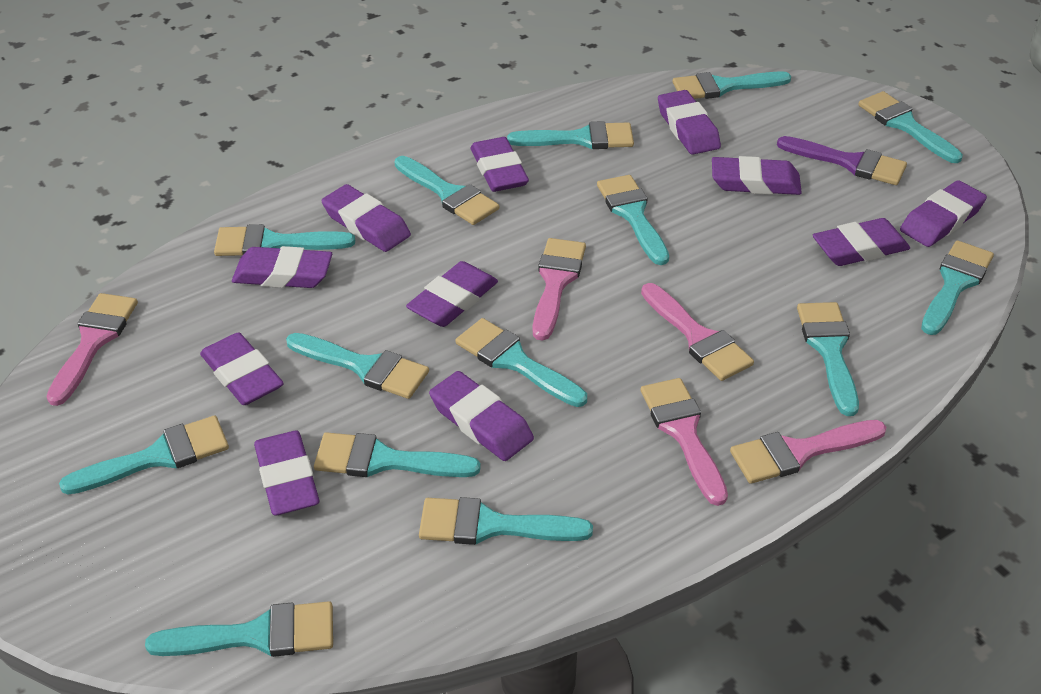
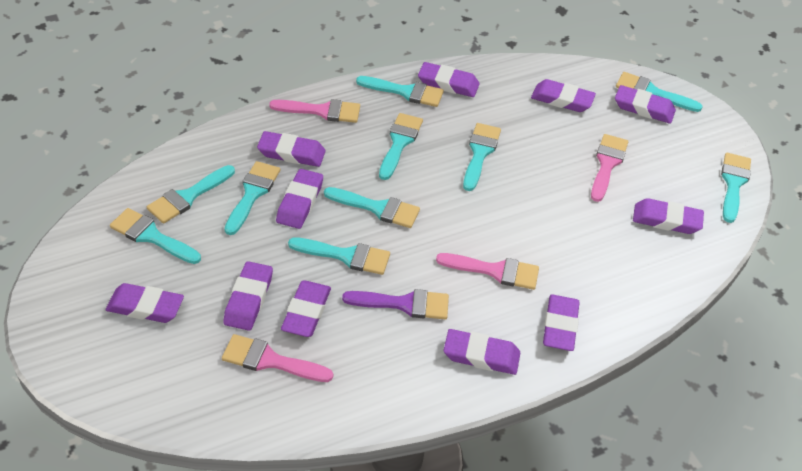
pink brush: [46,293,138,406] [533,238,586,341] [640,378,728,506] [641,283,754,381] [730,420,886,484] = 5 -> [222,334,333,382] [269,99,360,123] [436,253,539,290] [591,134,628,202] = 4
turquoise brush: [59,415,229,495] [145,601,333,657] [214,224,355,256] [286,333,429,399] [314,432,481,477] [395,156,499,225] [419,497,593,545] [455,318,587,407] [507,121,634,149] [597,175,669,265] [673,71,791,99] [797,302,859,416] [858,91,963,163] [921,240,994,335] = 14 -> [110,208,201,264] [147,165,235,224] [225,161,280,235] [288,237,390,275] [324,187,420,228] [356,76,444,107] [379,113,423,180] [463,123,501,191] [616,72,703,112] [721,153,751,223] = 10

